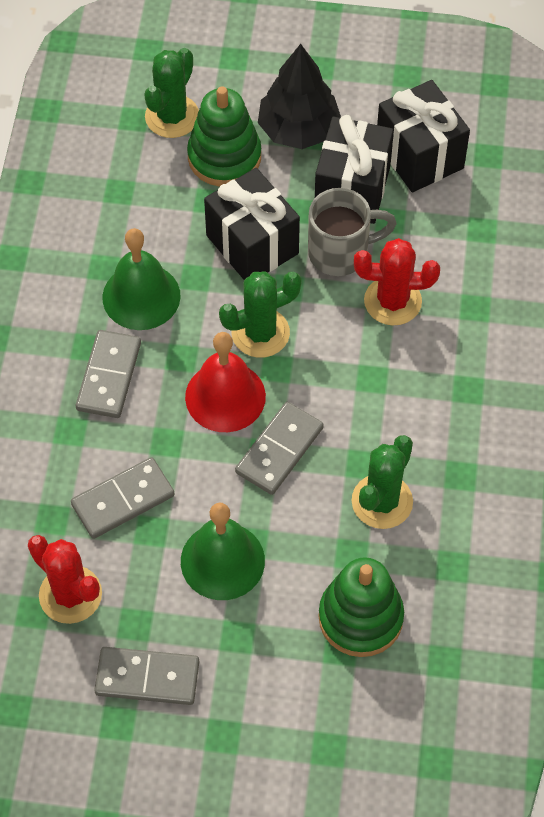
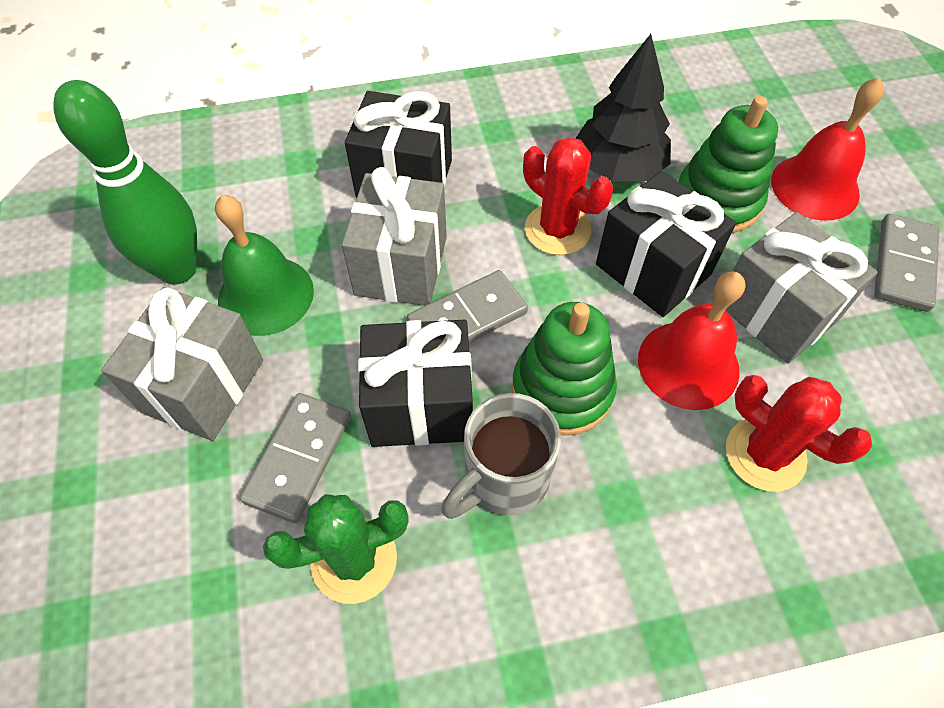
green bell: [102,228,181,330] [181,503,265,600] = 2 -> [215,195,314,336] = 1
green bowling pin: none = 0 -> [53,80,197,285] = 1
green cactus: [144,48,199,138] [219,272,302,358] [352,435,413,529] = 3 -> [263,494,409,604] = 1
grey domino: [71,457,174,539] [76,330,141,418] [94,647,199,705] [235,402,323,495] = 4 -> [240,393,351,523] [407,270,528,343] [874,214,940,312] = 3
grey gift: none = 0 -> [101,287,263,441] [342,167,447,306] [726,212,878,364] = 3
red bell: [185,332,266,432] = 1 -> [638,271,745,410] [771,77,884,221] = 2

